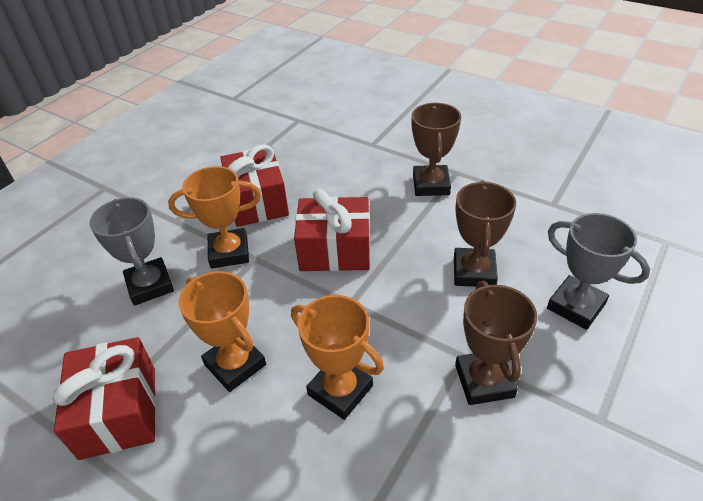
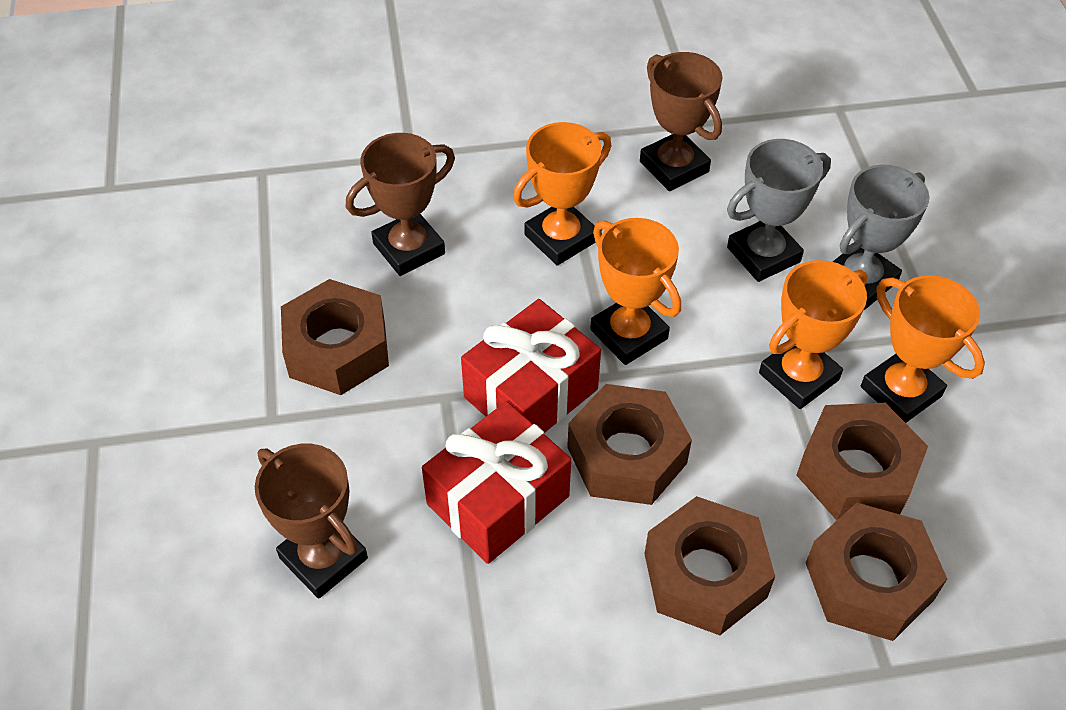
brown nut: none = 0 -> [281,279,389,395] [567,384,692,505] [645,496,775,635] [796,403,928,520] [806,503,947,641] = 5
orange trophy: [168,166,261,269] [179,271,266,392] [291,295,384,420] = 3 -> [513,122,611,266] [590,218,681,365] [759,260,868,409] [861,275,985,423] = 4
red gift: [53,337,156,460] [220,144,289,227] [294,189,370,271] = 3 -> [422,401,571,564] [461,299,601,433] = 2

